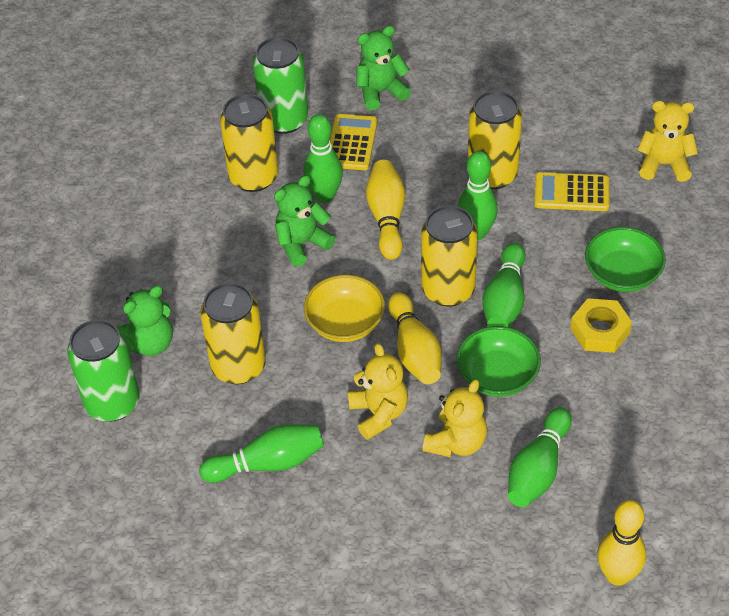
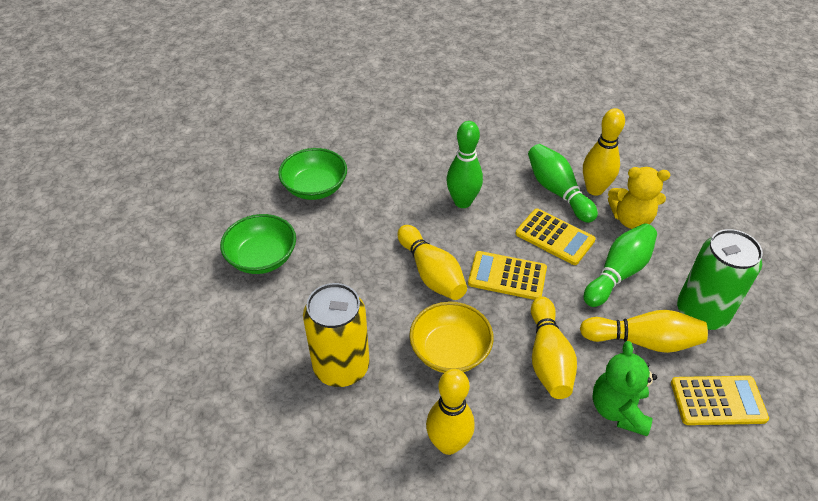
green bowling pin: [199,424,324,483] [303,114,343,203] [458,151,498,240] [482,243,526,327] [508,407,572,507] = 5 -> [446,121,483,208] [528,144,598,223] [584,224,657,307] = 3
green can: [67,320,140,422] [253,37,308,134] = 2 -> [677,229,763,330] = 1
green teddy bear: [116,285,173,356] [274,175,335,267] [356,26,411,110] = 3 -> [592,341,657,436] = 1
yellow bowling pin: [366,160,405,260] [388,292,442,384] [597,500,646,586] = 3 -> [397,225,467,300] [426,369,475,455] [531,296,577,399] [580,310,708,353] [583,108,625,196] = 5
yellow calculator: [330,114,378,170] [534,172,609,211] = 2 -> [468,251,547,300] [516,209,596,265] [671,376,769,425] = 3
yellow can: [200,283,266,384] [220,94,279,192] [421,205,478,306] [468,91,522,189] = 4 -> [303,283,369,387] = 1
yellow nut: [570,298,632,353] = 1 -> none = 0
yellow teddy bear: [348,343,408,440] [423,379,487,457] [637,101,698,182] = 3 -> [608,167,670,229] = 1

